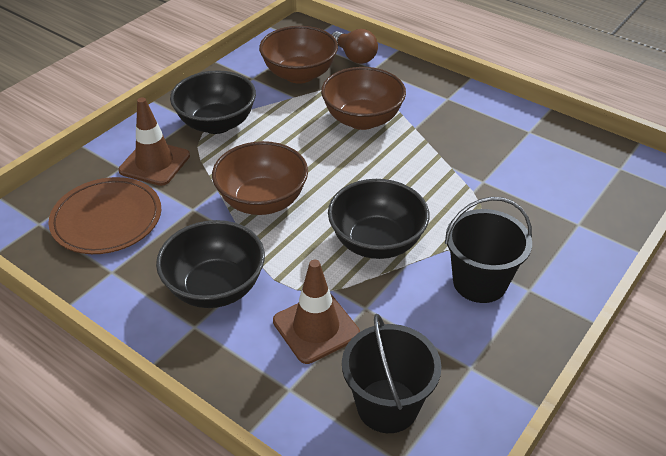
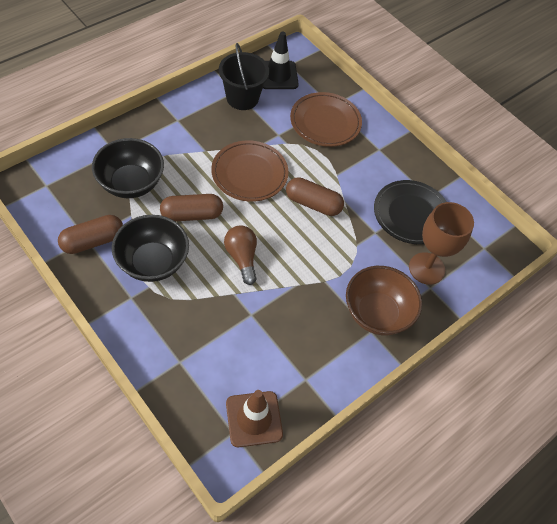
black bowl: [156,220,265,308] [170,70,256,134] [328,179,429,259] = 3 -> [92,138,164,198] [112,215,189,282] = 2
black bucket: [342,314,442,433] [445,197,532,303] = 2 -> [219,43,269,110] = 1
black plate: none = 0 -> [374,180,447,244] = 1
black traffic cone: none = 0 -> [263,31,299,89] = 1
brown bowl: [212,141,308,215] [259,26,338,84] [321,67,406,130] = 3 -> [346,266,422,335] = 1
brown capsule: none = 0 -> [58,215,123,254] [160,194,223,222] [286,177,344,216] = 3
brown goblet: none = 0 -> [409,202,474,285] = 1
brown plate: [48,177,161,254] = 1 -> [211,140,289,202] [290,92,362,147] = 2
brown traffic cone: [118,97,190,186] [273,260,360,364] = 2 -> [226,390,283,447] = 1

